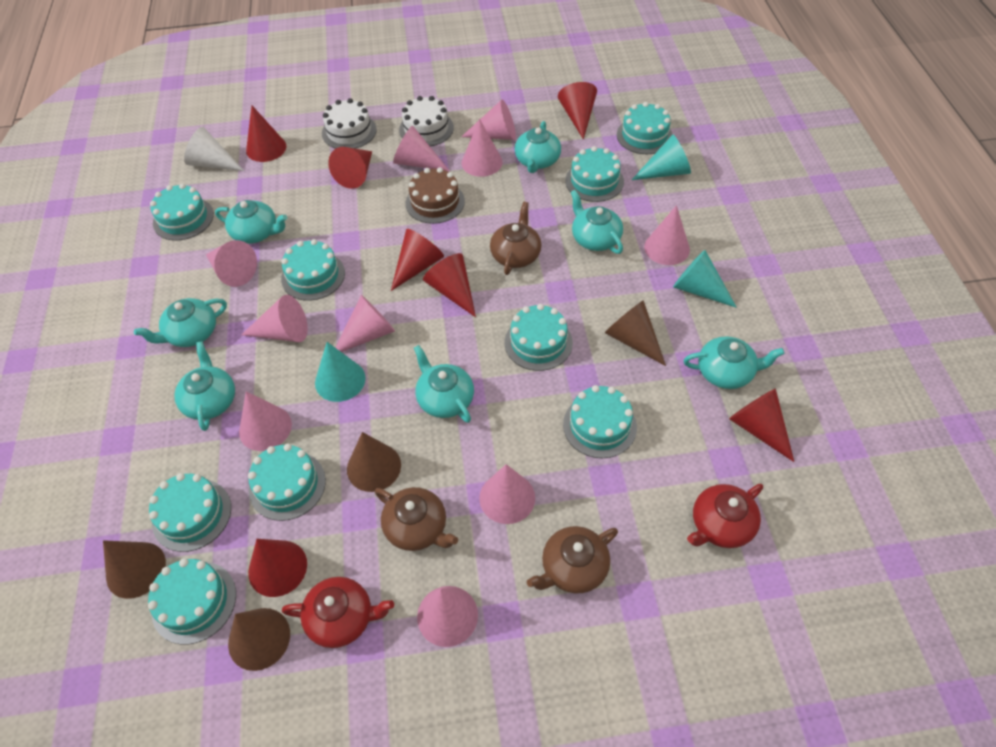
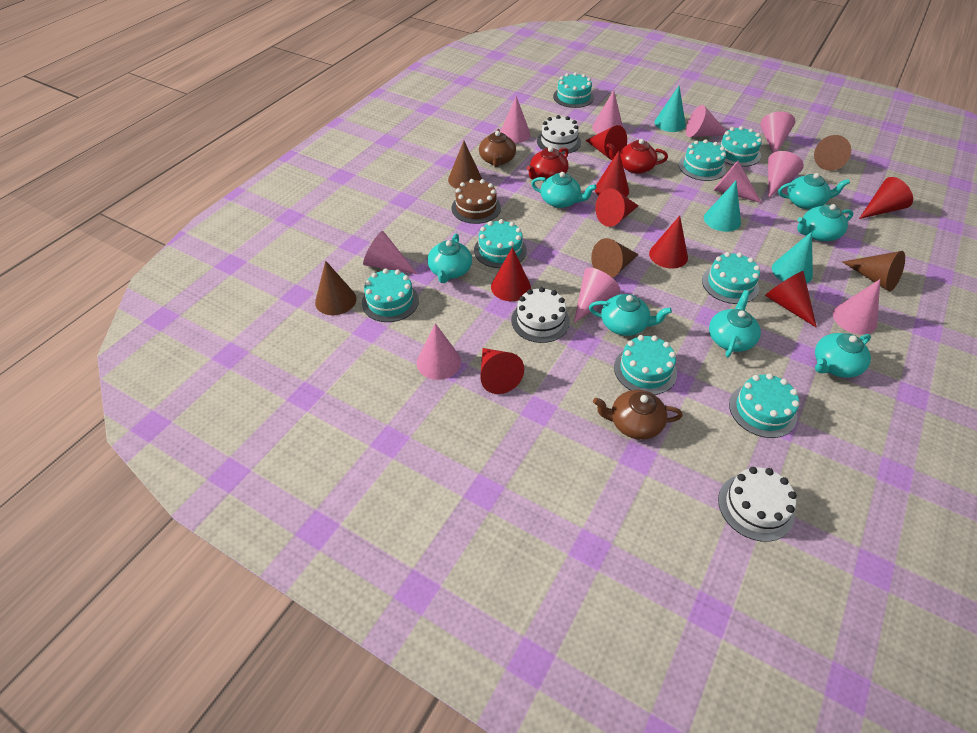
brown cone: [103,540,166,599] [228,608,290,671] [347,432,401,492] [605,300,666,366] = 4 -> [315,261,357,315] [448,141,482,189] [591,238,639,278] [814,135,851,171] [843,251,905,291] = 5
brown teapot: [375,487,458,551] [490,202,542,275] [527,526,618,593] = 3 -> [479,129,516,167] [593,390,683,440] = 2
red cone: [246,106,286,162] [248,539,307,597] [328,147,372,189] [391,229,444,291] [423,253,476,317] [558,82,597,139] [729,389,794,462] = 7 -> [480,348,524,394] [491,247,531,301] [586,125,627,159] [595,151,629,197] [595,188,639,227] [649,216,688,269] [765,271,817,328] [859,177,913,219] = 8
turquoise cake: [148,558,236,645] [149,473,231,552] [150,183,214,241] [248,444,326,521] [281,239,345,301] [505,304,573,371] [563,385,637,458] [565,146,624,202] [617,102,672,154] = 9 -> [362,269,419,322] [474,219,527,268] [553,72,594,108] [614,335,677,395] [679,139,726,181] [702,252,760,304] [718,126,762,167] [729,373,799,438] = 8
white cake: [322,98,377,149] [399,96,454,146] = 2 -> [511,287,570,343] [537,115,581,154] [718,467,797,542] = 3
white cone: [184,127,244,171] = 1 -> none = 0

